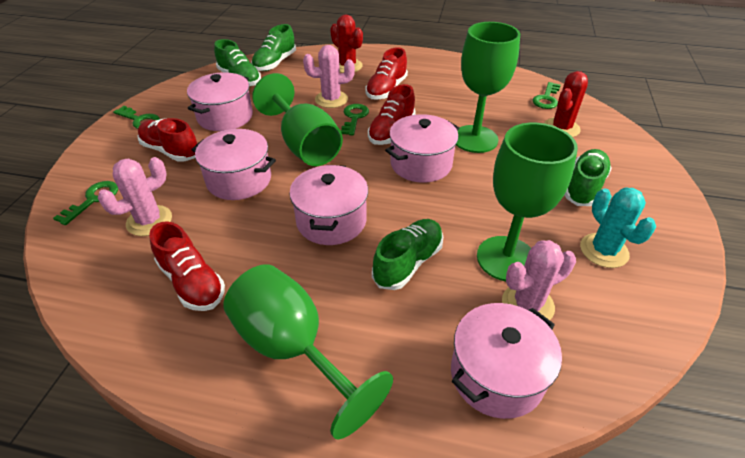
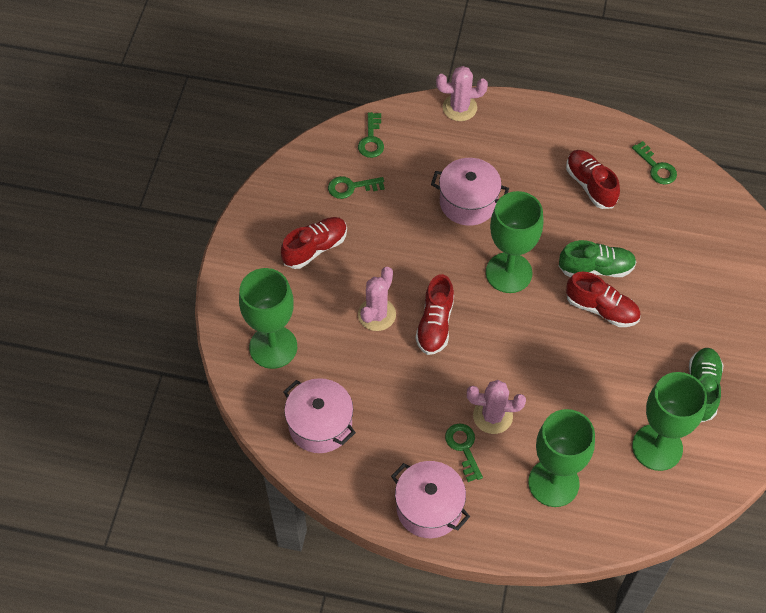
green shoe: [214,39,261,86] [251,24,296,71] [372,219,443,290] [564,149,612,206] = 4 -> [559,240,637,277] [689,348,723,422] = 2
pink pot: [187,72,253,131] [192,129,276,200] [289,165,368,245] [385,114,459,183] [451,303,562,419] = 5 -> [283,378,356,453] [391,461,470,538] [431,158,509,226] = 3
red cactus: [330,14,363,73] [544,71,588,137] = 2 -> none = 0
turquoise cactus: [580,188,656,268] = 1 -> none = 0

